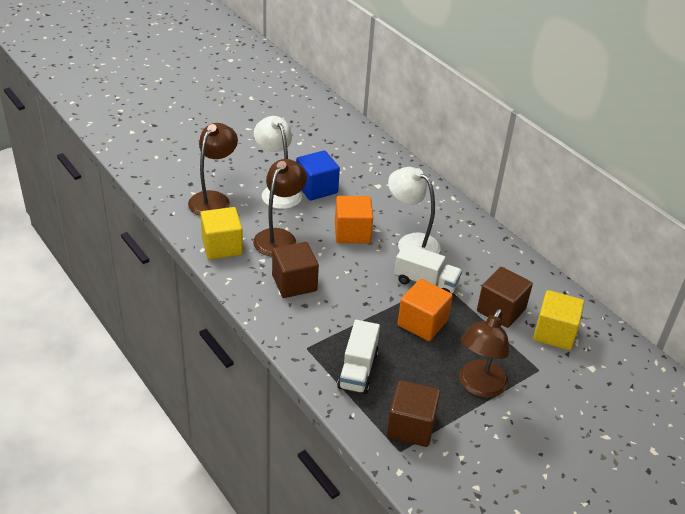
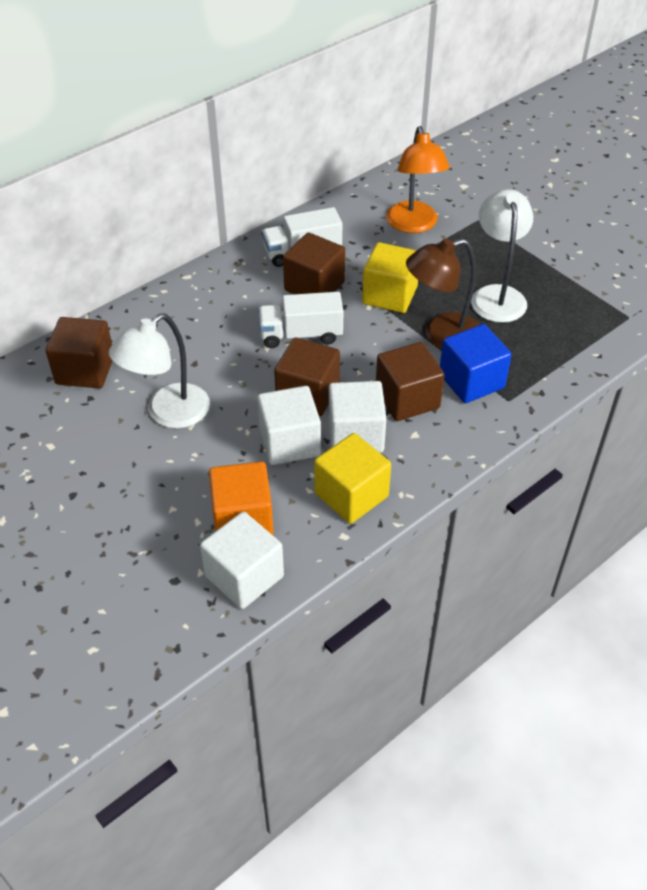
brown cube: [272,242,319,298] [387,380,441,447] [477,267,533,328] = 3 -> [46,317,112,388] [274,337,340,416] [283,232,345,294] [376,342,445,421] = 4
brown lamp: [188,123,238,216] [253,159,307,256] [459,309,509,398] = 3 -> [406,238,480,350] = 1
orange cube: [335,196,373,244] [398,279,453,341] = 2 -> [209,462,274,535] = 1
orange lamp: none = 0 -> [386,126,450,233] = 1
white cube: none = 0 -> [200,511,284,609] [257,386,321,465] [329,381,387,453] = 3

